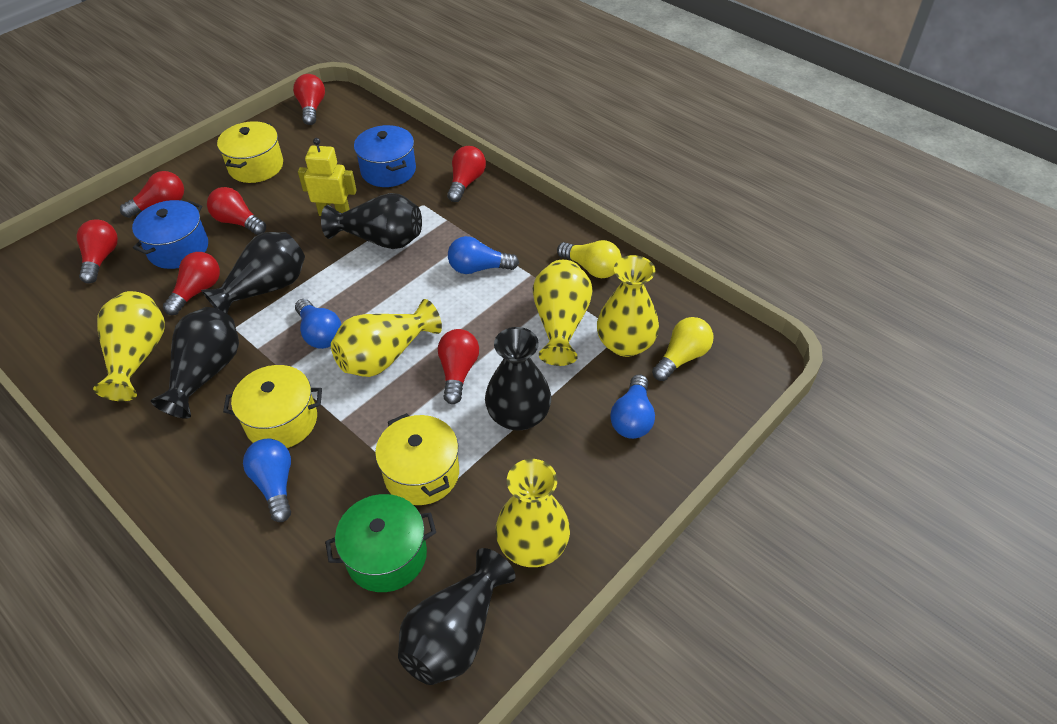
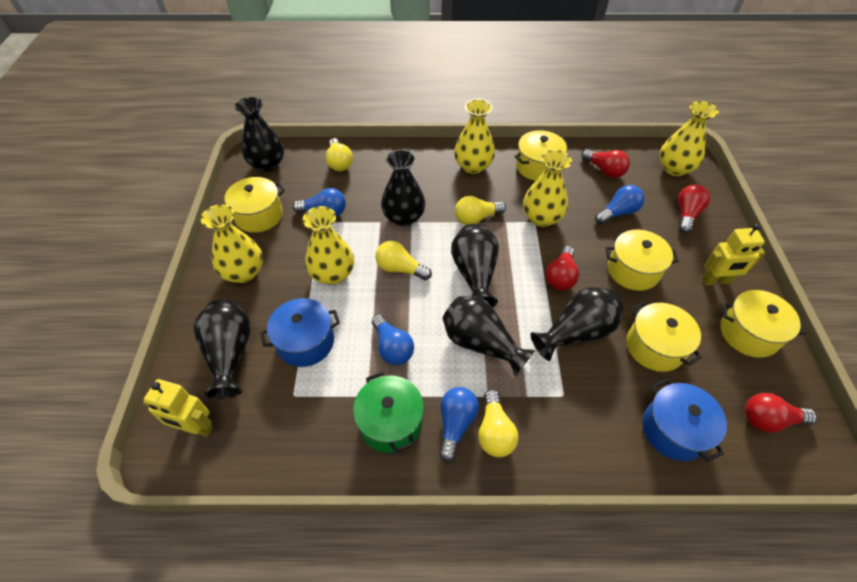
black vase: [151,307,239,419] [201,232,305,313] [321,193,422,249] [398,548,515,685] [485,327,551,430] = 5 -> [193,300,251,399] [235,97,284,172] [381,149,426,226] [442,296,535,377] [451,224,499,307] [530,287,624,361] = 6
red light bulb: [76,219,118,284] [120,171,184,218] [163,252,220,315] [207,187,266,235] [293,74,325,125] [438,329,479,404] [447,146,486,202] = 7 -> [546,246,579,290] [582,149,630,178] [678,185,710,234] [745,393,817,433] = 4
yellow light bulb: [557,240,622,278] [652,317,713,381] = 2 -> [325,138,353,171] [375,241,432,280] [455,196,506,225] [478,390,519,457] = 4
yellow pot: [217,121,283,183] [223,365,322,448] [375,413,459,505] = 3 -> [224,177,285,233] [514,130,568,181] [605,229,679,291] [627,302,702,372] [720,290,806,358] = 5
yellow robot: [298,138,357,216] = 1 -> [143,379,213,437] [702,224,765,285] = 2

